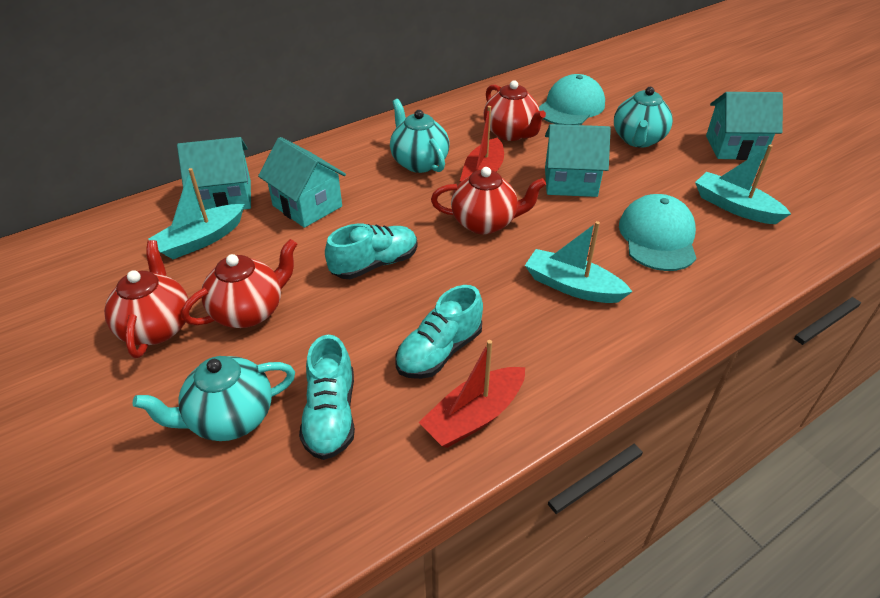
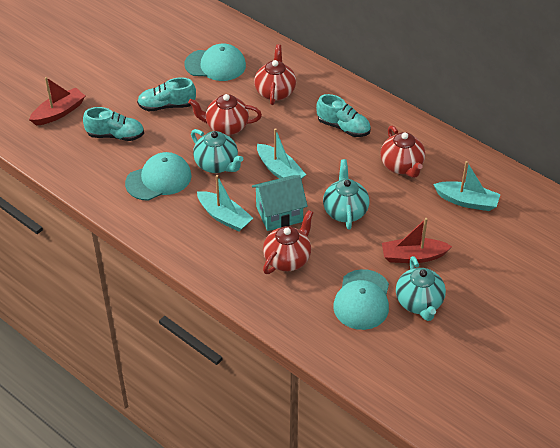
turquoise cap: [539,74,605,125] [619,194,696,271] = 2 -> [125,152,192,201] [184,43,246,81] [333,269,389,330] = 3
turquoise house: [177,137,251,211] [258,137,346,228] [545,124,611,197] [706,92,783,160] = 4 -> [252,175,308,231] = 1

